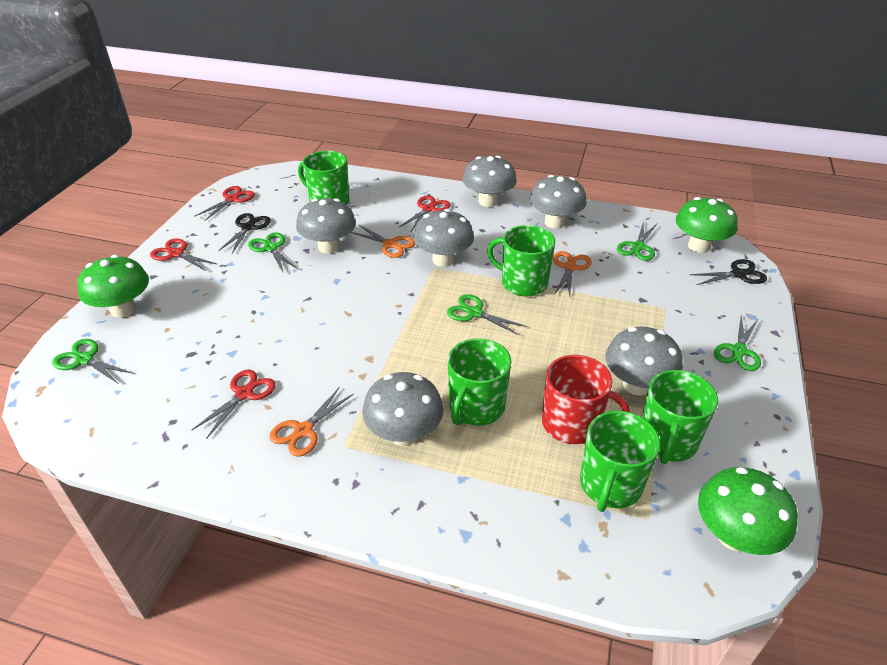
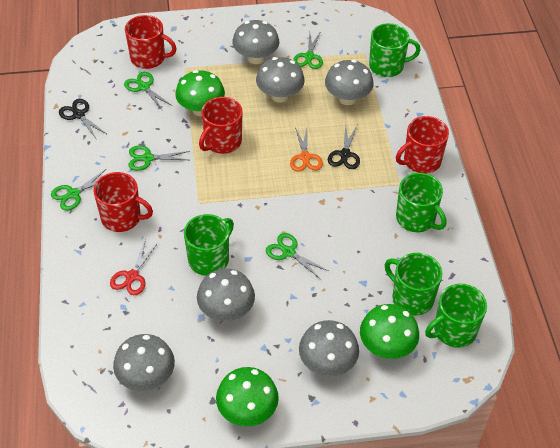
orange scissors: [269,387,353,457] [350,224,415,258] [553,251,592,297] = 3 -> [290,127,323,172] = 1
red mug: [542,355,630,444] = 1 -> [93,172,153,232] [125,15,177,69] [199,97,242,154] [396,116,449,173] = 4
red scissors: [150,238,217,271] [192,370,276,439] [194,186,255,221] [399,195,450,231] = 4 -> [110,240,158,295] = 1

